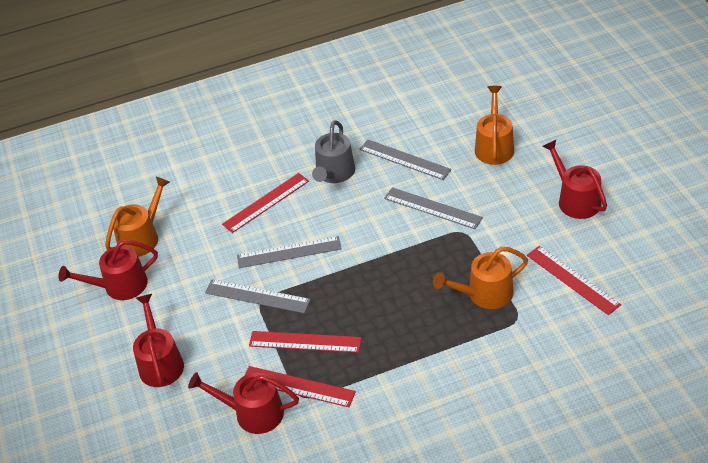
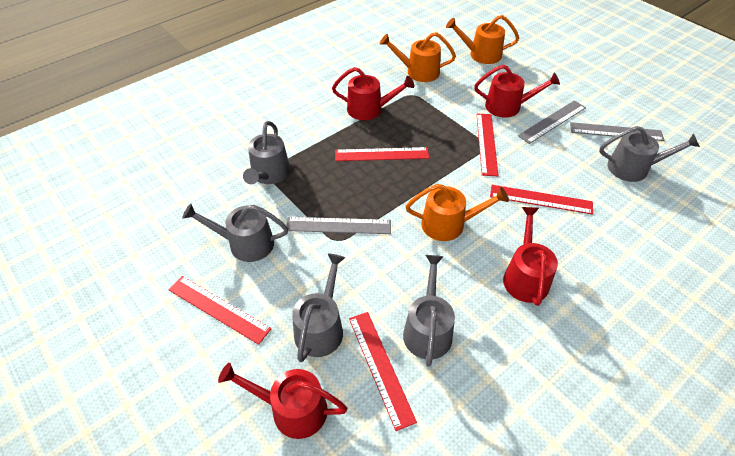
grey ruler: [205,279,311,313] [237,236,342,268] [359,140,452,180] [384,187,483,229] = 4 -> [286,217,391,234] [518,100,586,144] [570,122,664,141] = 3
grey watering can: [312,120,355,183] = 1 -> [182,204,288,262] [243,121,290,184] [292,253,345,362] [403,255,455,366] [599,126,700,182] = 5
red ruler: [222,173,309,233] [244,366,356,407] [249,331,361,353] [527,246,621,315] = 4 -> [169,276,272,345] [336,147,429,161] [349,312,417,431] [476,114,499,176] [490,185,593,215] = 5

